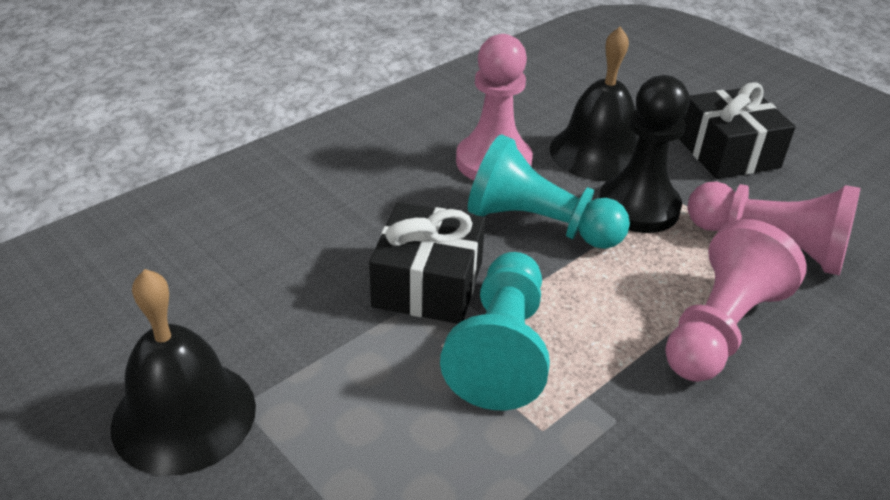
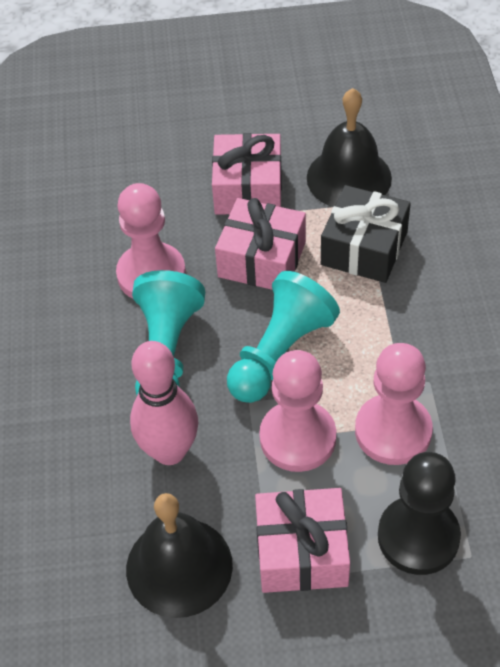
black gift: [369,202,485,324] [679,82,796,179] = 2 -> [321,185,411,283] = 1
pink bowling pin: none = 0 -> [130,341,198,465] = 1
pink gift: none = 0 -> [212,133,282,215] [215,198,306,290] [255,488,350,593] = 3

